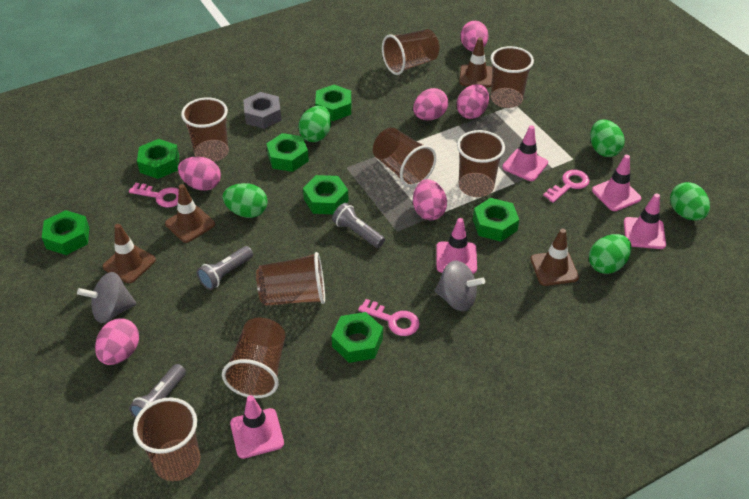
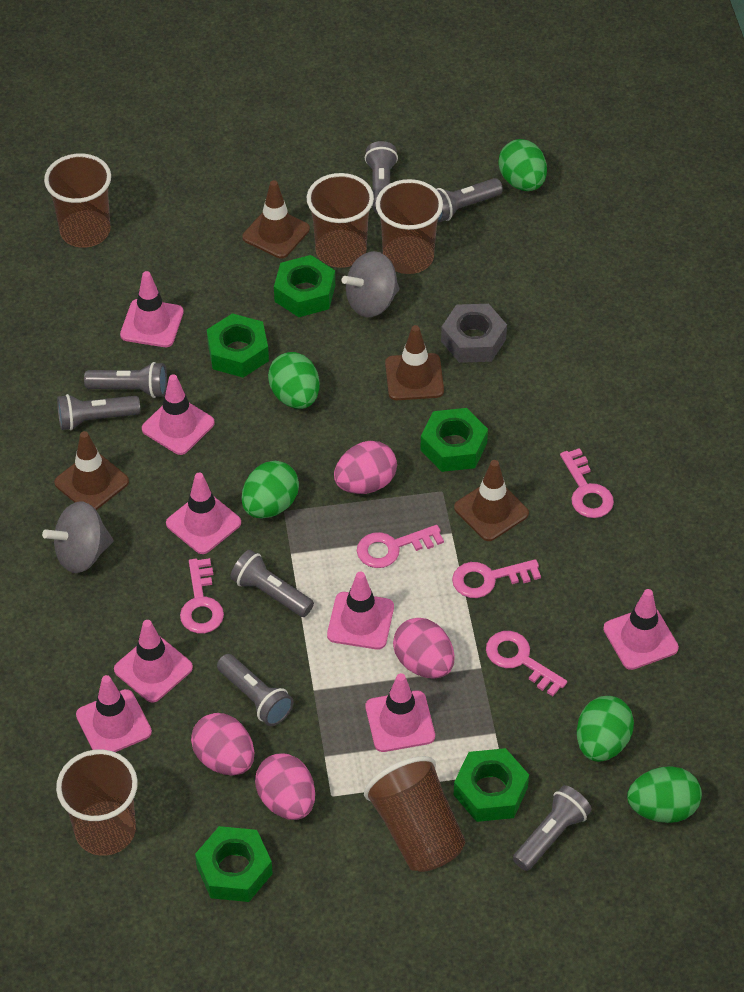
brown cup: [133,397,200,481] [181,97,229,162] [222,317,285,398] [256,252,325,306] [373,128,436,187] [382,29,439,75] [457,130,505,197] [490,46,534,108] = 8 -> [44,153,111,248] [56,749,138,856] [307,173,374,268] [364,756,466,872] [376,179,443,274] = 5
green nut: [42,210,89,255] [137,139,179,179] [266,133,309,172] [303,175,349,214] [315,85,351,121] [332,312,383,363] [473,198,519,242] = 7 -> [195,826,273,902] [207,313,269,378] [274,255,335,317] [420,408,488,472] [454,748,529,822] = 5
grey flashlight: [129,364,186,418] [197,246,253,290] [332,203,385,248] = 3 -> [57,394,140,430] [84,362,167,398] [217,654,294,726] [230,550,314,617] [365,141,398,214] [437,178,503,222] [513,785,592,871] = 7
pink egg: [95,318,139,365] [178,157,221,191] [413,88,448,120] [413,179,447,220] [457,84,489,119] [460,21,489,51] = 6 -> [191,713,254,775] [255,754,315,820] [334,441,397,494] [393,618,455,678] = 4
pink key: [129,183,179,208] [358,299,420,336] [543,170,590,203] = 3 -> [180,558,224,633] [357,525,444,568] [452,559,541,598] [486,631,567,696] [560,448,614,518] = 5
pink traffic cone: [230,395,284,459] [436,218,477,274] [502,125,548,181] [592,155,641,211] [624,193,666,249] = 5 -> [76,675,152,752] [114,620,193,703] [120,271,184,347] [142,374,215,455] [166,473,241,554] [327,571,394,649] [366,673,435,752] [603,589,679,670] = 8

